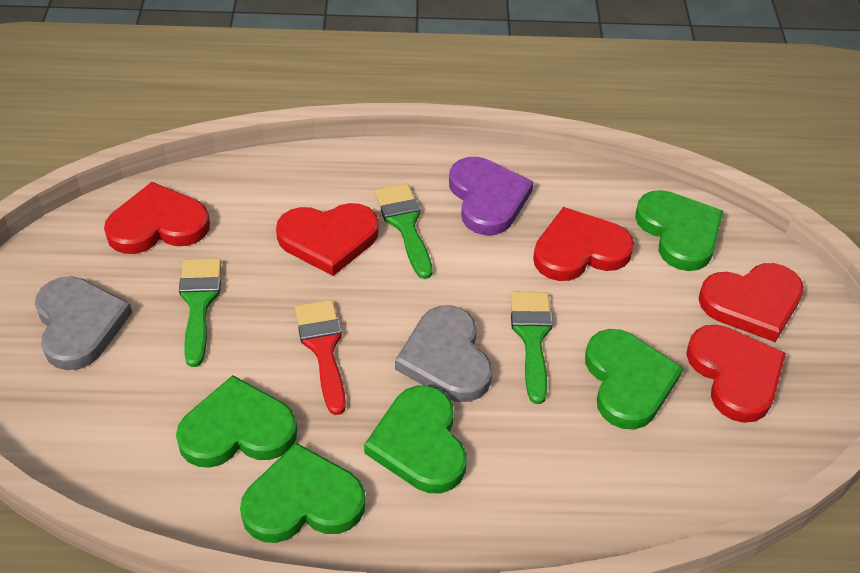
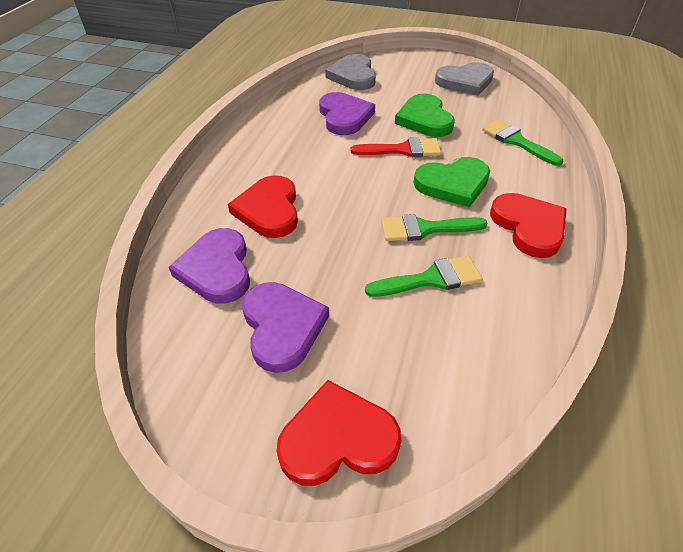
green heart: [176,375,297,468] [240,443,365,543] [364,386,467,493] [585,329,683,430] [635,190,724,271] = 5 -> [395,94,455,137] [413,157,490,207] = 2
purple heart: [449,157,534,235] = 1 -> [169,228,250,304] [242,282,329,373] [319,92,375,135] = 3
red heart: [104,182,210,254] [276,203,379,276] [533,207,634,281] [686,325,786,423] [699,263,804,342] = 5 -> [228,175,298,238] [276,380,401,486] [490,193,566,258] = 3

